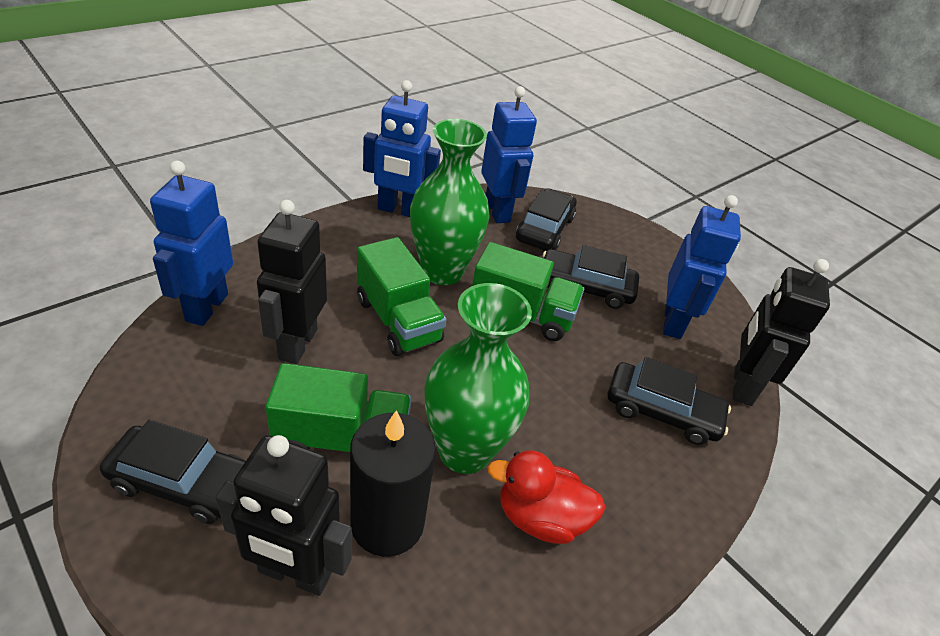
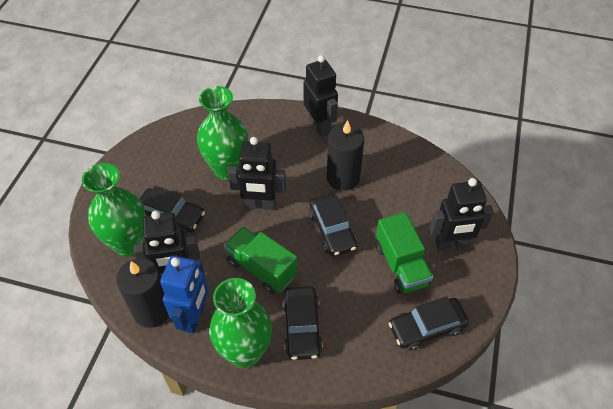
black candle: [350,410,436,557] = 1 -> [116,258,169,328] [327,120,364,191] = 2
black robot: [215,435,352,596] [257,200,327,364] [733,259,830,406] = 3 -> [134,211,200,277] [228,137,286,210] [303,55,338,137] [429,178,494,250] = 4
blue robot: [150,161,233,326] [363,80,441,217] [481,86,537,223] [663,195,741,339] = 4 -> [160,255,208,334] = 1
green truck: [265,363,412,452] [357,237,446,356] [472,242,584,341] = 3 -> [224,226,298,294] [376,212,433,294] = 2
green vase: [410,119,490,285] [424,283,532,474] = 2 -> [82,163,146,257] [197,86,248,180] [209,278,272,368] = 3
red duck: [487,450,606,544] = 1 -> none = 0

